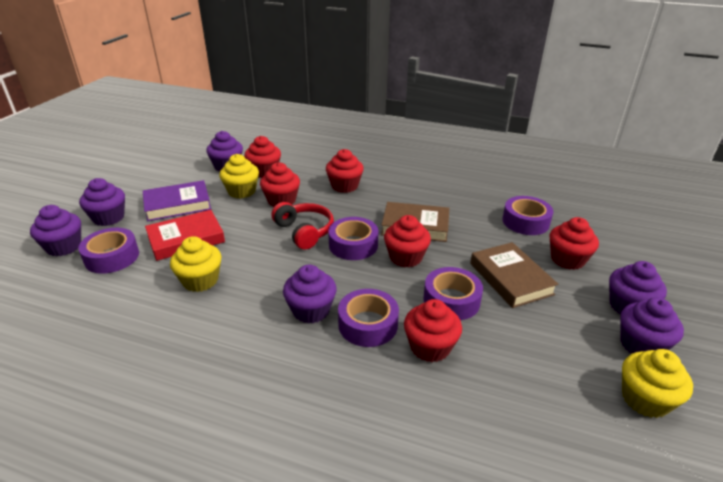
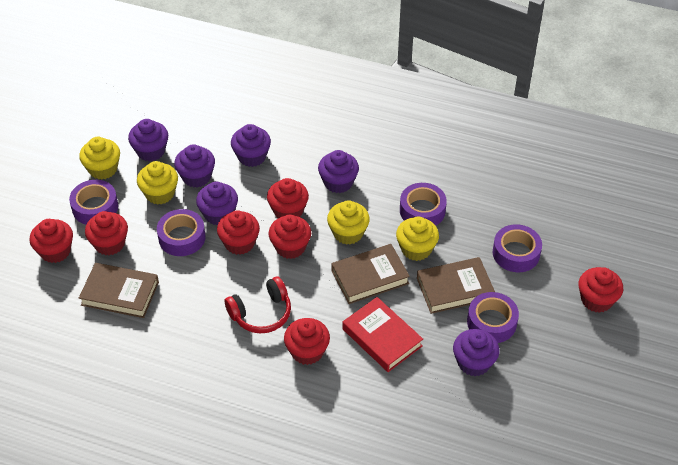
brown book: [381,202,449,242] [470,242,558,308] = 2 -> [79,263,159,318] [331,244,410,304] [417,257,495,314] = 3
purple book: [143,180,211,221] = 1 -> none = 0
red cupcake: [244,136,281,178] [260,162,300,207] [326,149,364,193] [384,215,431,267] [404,299,462,362] [550,217,599,270] = 6 -> [30,219,73,263] [85,211,128,255] [217,210,260,255] [267,178,309,218] [268,215,311,259] [284,318,330,365] [579,267,623,313] = 7
yellow cupcake: [170,236,222,292] [219,154,259,199] [622,349,693,418] = 3 -> [79,137,120,180] [137,161,178,205] [327,200,370,245] [396,217,439,261] = 4

